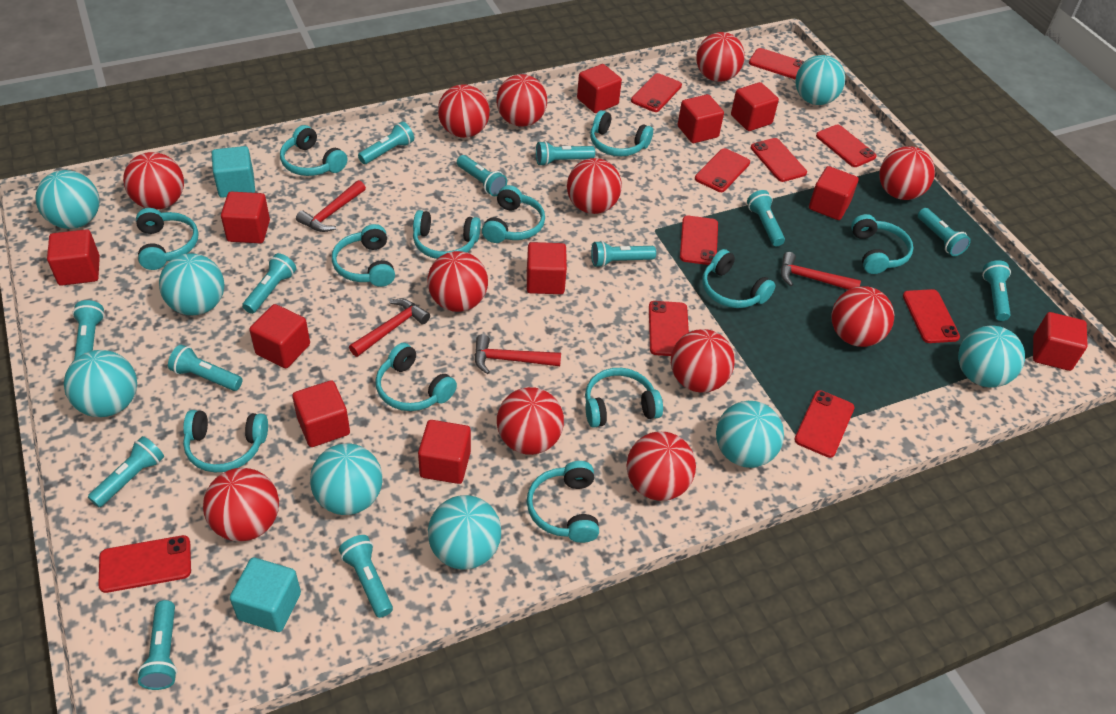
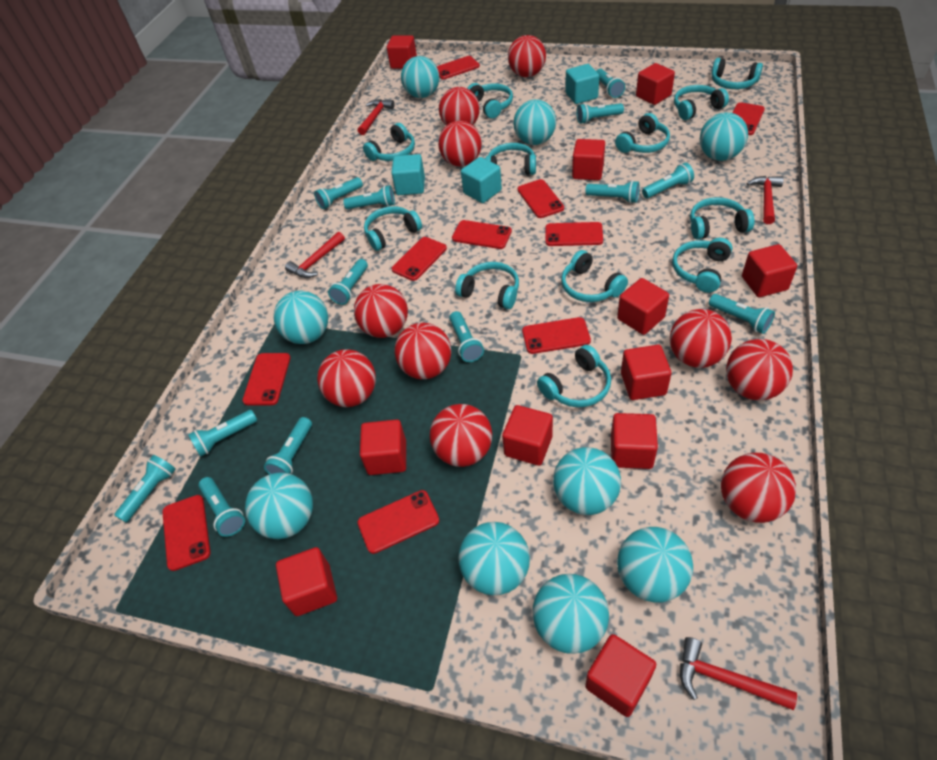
red ball: [123,152,184,210] [203,468,279,541] [427,251,488,312] [438,84,490,138] [496,74,547,127] [497,387,564,455] [567,158,622,214] [627,432,696,501] [671,329,735,393] [696,32,745,82] [832,286,894,347] [879,146,935,200] = 12 -> [317,349,376,407] [354,284,408,338] [395,323,451,379] [430,404,492,467] [438,121,482,166] [439,87,480,126] [508,35,546,77] [670,309,732,368] [721,453,796,523] [726,339,793,400] = 10
turquoise ball: [35,170,99,229] [64,350,137,417] [159,253,224,315] [310,443,382,515] [428,495,501,570] [716,401,784,468] [795,55,845,105] [958,326,1025,387] = 8 -> [245,472,313,539] [274,291,328,344] [401,56,439,98] [458,522,530,595] [514,99,556,145] [533,574,609,654] [553,447,621,515] [617,527,693,603] [700,112,748,161] = 9
turquoise cube: [212,146,255,198] [230,557,301,632] = 2 -> [391,154,425,195] [461,157,502,203] [565,64,599,104] = 3

